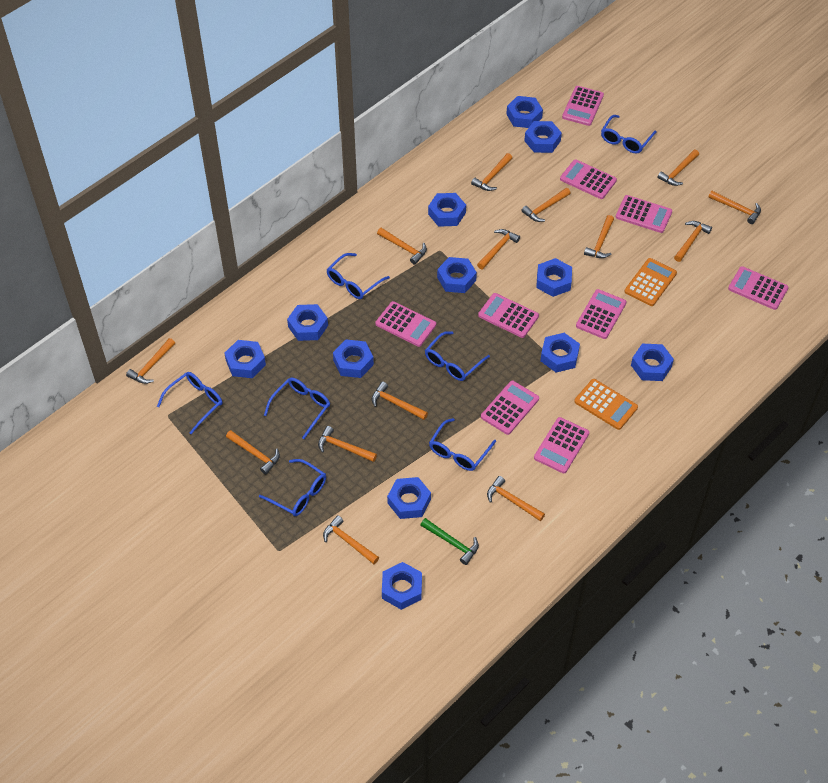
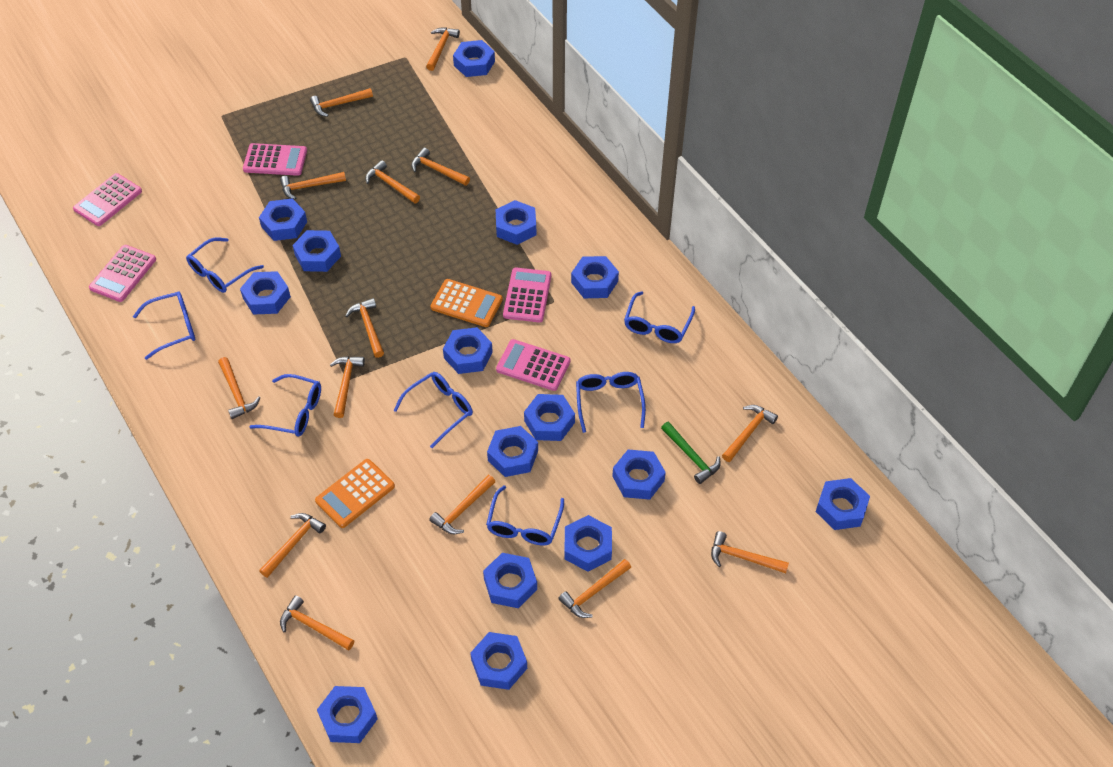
blue nut: [224,340,266,378] [287,304,328,341] [333,340,374,378] [382,562,422,610] [387,477,431,519] [428,193,466,227] [437,257,477,293] [506,96,543,128] [524,121,562,153] [536,258,572,297] [540,333,580,373] [631,344,674,381] = 12 -> [240,271,291,315] [259,198,307,241] [292,230,341,272] [317,686,378,743] [443,327,493,374] [453,40,495,77] [470,632,527,690] [483,553,537,608] [487,426,538,477] [495,200,536,245] [524,394,575,441] [564,515,612,572] [571,256,619,298] [612,449,666,500] [816,478,870,530] = 15
pink calculator: [375,301,436,347] [478,293,539,338] [481,381,539,435] [534,417,589,474] [560,159,617,199] [562,86,604,126] [576,289,626,339] [616,195,672,233] [728,266,788,310] = 9 -> [73,173,142,226] [89,245,156,302] [243,143,307,176] [496,339,570,391] [503,267,551,323] = 5

